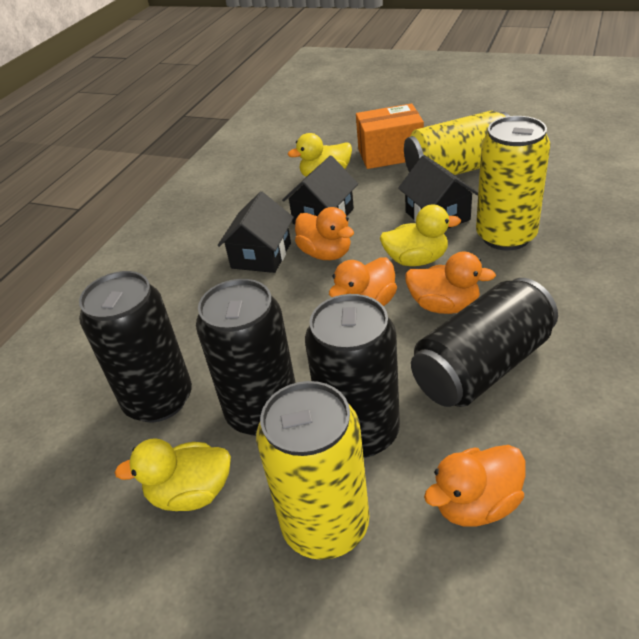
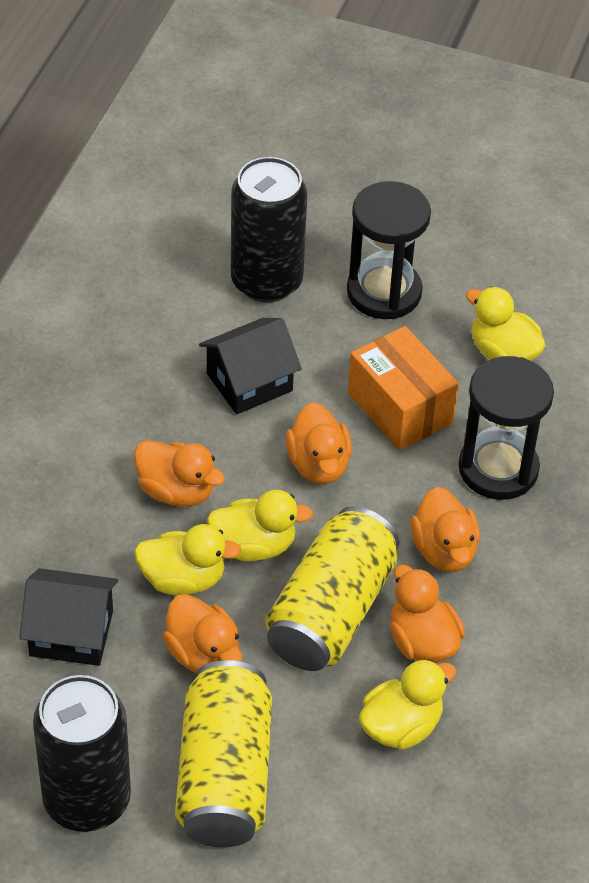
black can: [79,271,192,422] [196,279,295,436] [305,294,400,458] [411,278,558,407] = 4 -> [33,675,131,832] [231,157,307,303] = 2
black hourglass: none = 0 -> [347,181,431,319] [459,356,554,500] = 2
black house: [218,191,294,273] [282,155,358,224] [398,155,478,228] = 3 -> [19,568,118,666] [199,318,302,414] = 2
orange duck: [295,207,354,260] [329,257,397,306] [405,252,496,314] [424,445,525,527] = 4 -> [134,440,225,507] [163,594,242,673] [285,402,352,484] [390,565,465,663] [411,487,480,572] = 5
yellow can: [256,381,370,560] [404,111,510,175] [476,116,550,251] = 3 -> [175,660,272,847] [265,506,399,671] = 2
yellow duck: [115,438,231,511] [288,133,352,177] [380,205,461,266] = 3 -> [134,524,242,595] [207,490,313,561] [359,659,457,750] [466,286,546,361] = 4

